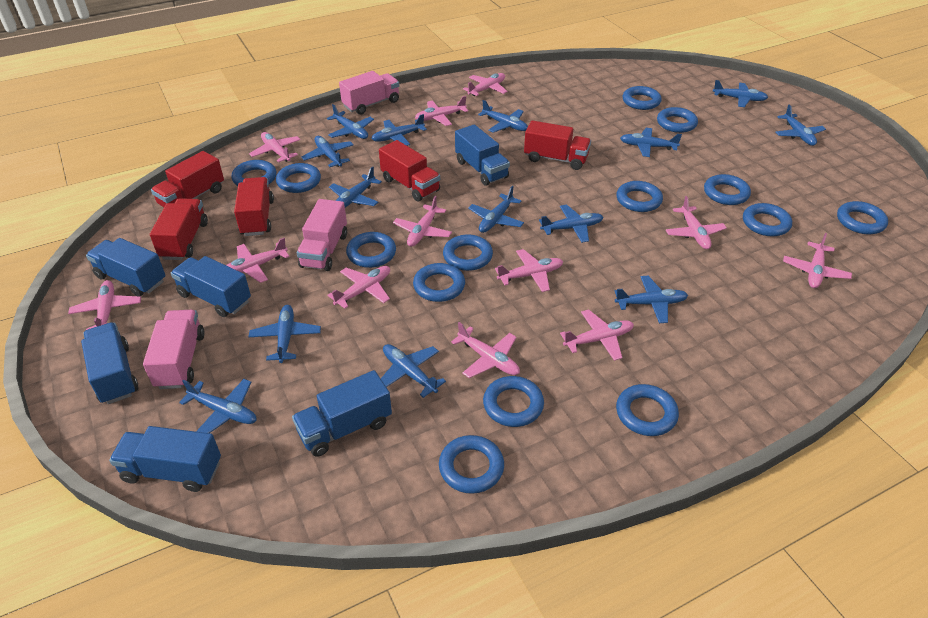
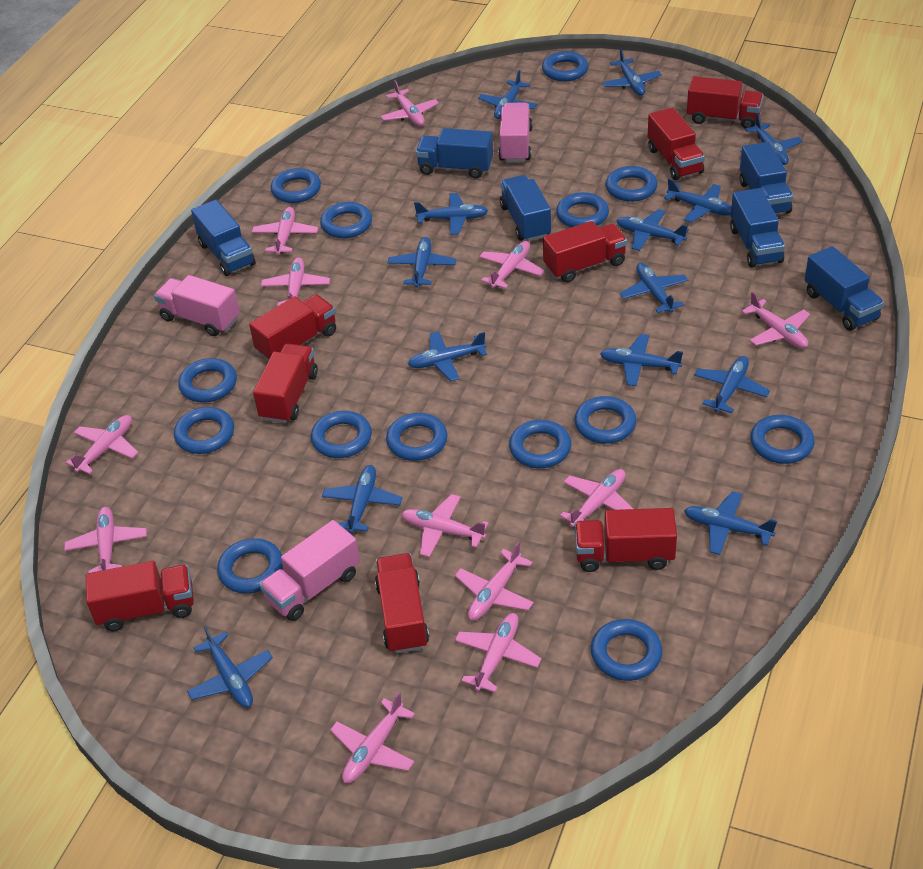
red truck: [150,198,208,260] [151,151,224,207] [234,177,274,236] [379,140,440,201] [524,120,591,170] = 5 -> [86,561,194,631] [249,294,336,361] [253,343,318,423] [375,553,429,654] [543,221,627,283] [575,508,677,572] [647,108,705,180] [687,76,763,128] = 8

